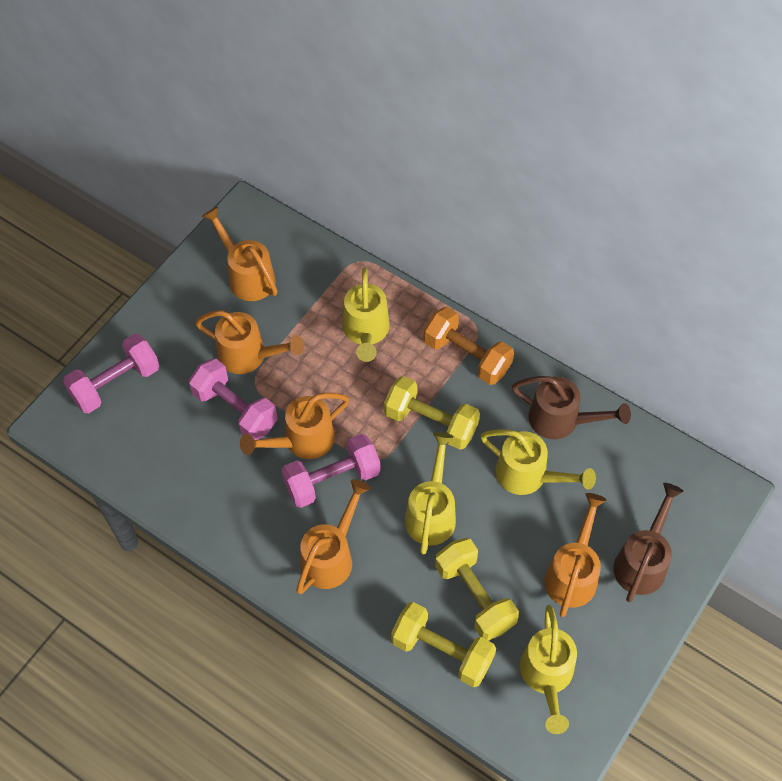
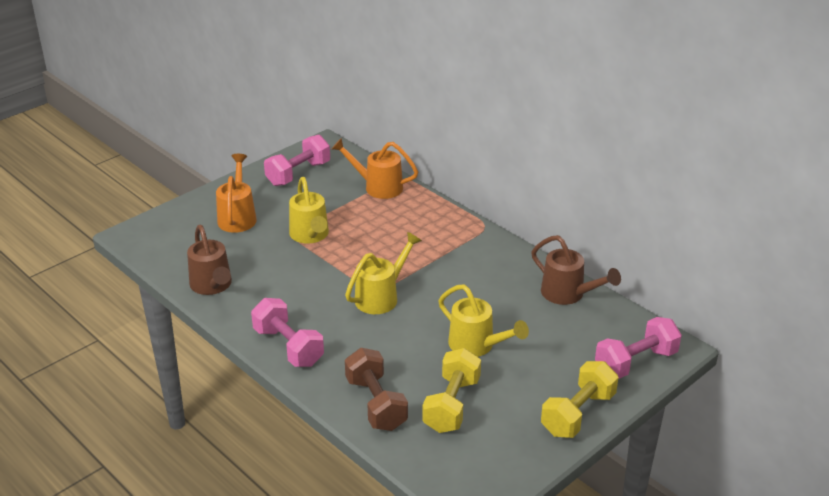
brown dumbbell: none = 0 -> [345,348,408,431] = 1
orange dumbbell: [423,307,514,385] = 1 -> none = 0
orange watering can: [195,310,304,374] [202,207,277,301] [240,393,349,459] [296,479,371,594] [544,493,606,617] = 5 -> [216,154,257,233] [332,138,418,199] = 2
yellow dumbbell: [384,376,480,450] [391,602,496,687] [435,538,519,640] = 3 -> [423,348,481,433] [541,361,619,438] = 2
yellow watering can: [343,267,390,362] [405,432,456,555] [480,429,596,495] [520,605,577,734] = 4 -> [289,177,329,244] [345,232,422,314] [438,284,529,357] = 3

